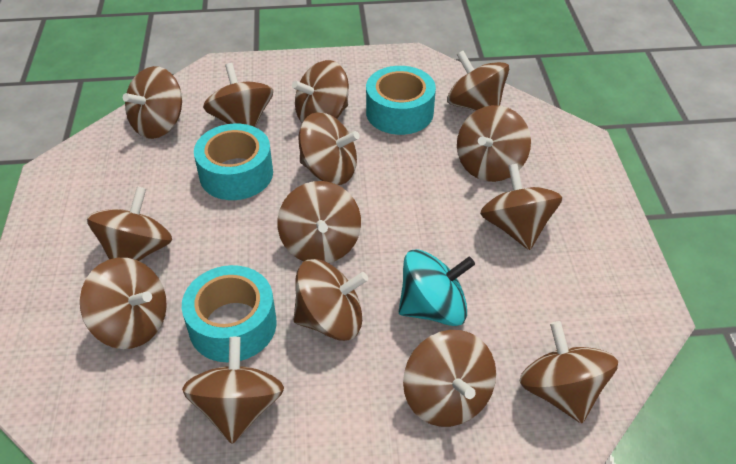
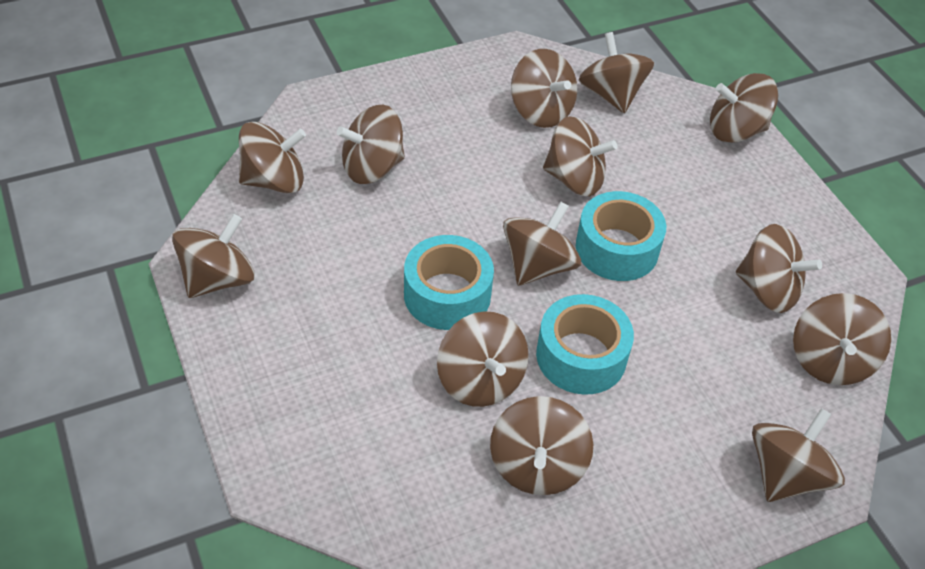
brown spinning top: [80,258,167,349] [87,186,172,261] [123,66,182,139] [182,337,284,444] [203,63,273,127] [277,181,361,263] [292,60,349,123] [293,259,368,341] [298,112,360,185] [403,330,496,427] [447,51,509,111] [457,105,531,182] [480,164,563,250] [519,321,618,423] = 14 -> [172,214,255,298] [239,122,306,193] [337,105,405,184] [437,311,529,407] [490,396,593,495] [503,201,581,286] [511,49,577,128] [543,116,617,196] [579,32,654,113] [710,73,778,143] [736,224,822,313] [752,408,845,502] [793,293,891,385] = 13
turquoise spinning top: [399,249,475,326] = 1 -> none = 0

